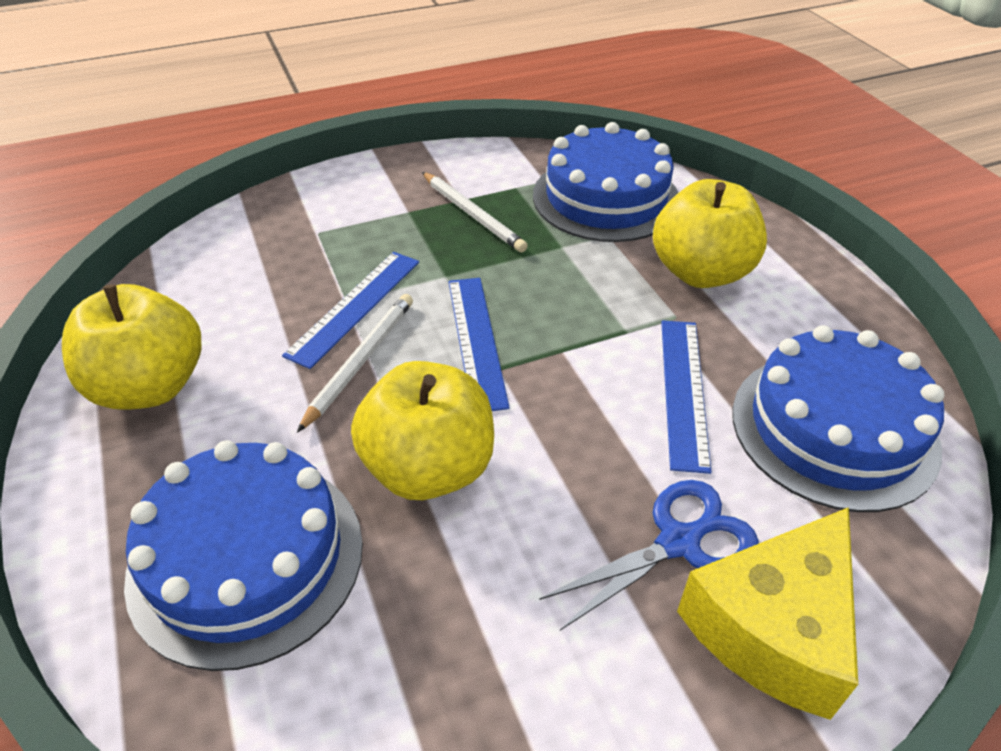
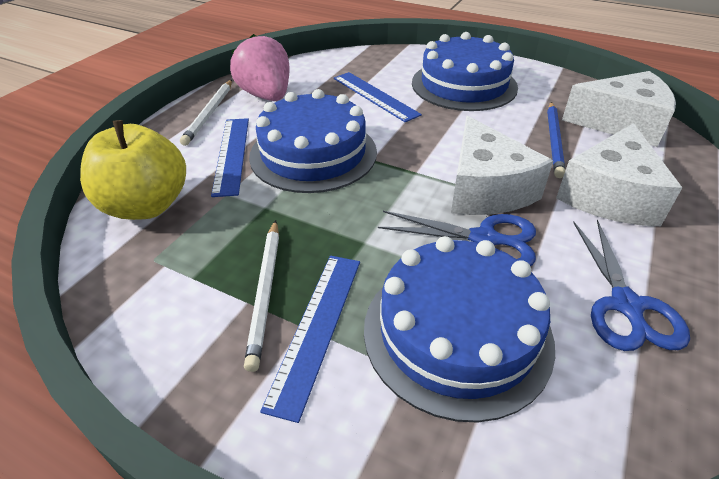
blue pencil: none = 0 -> [547,102,565,178] = 1
blue scissors: [539,480,759,631] = 1 -> [378,211,536,266] [573,219,690,351] = 2
pink strawberry: none = 0 -> [230,34,289,101] = 1
white cheese: none = 0 -> [451,116,553,215] [556,123,682,226] [562,71,676,147] = 3
yellow apple: [62,284,201,410] [351,361,494,500] [653,179,767,288] = 3 -> [80,120,186,220] = 1
yellow cheese: [677,507,858,720] = 1 -> none = 0

